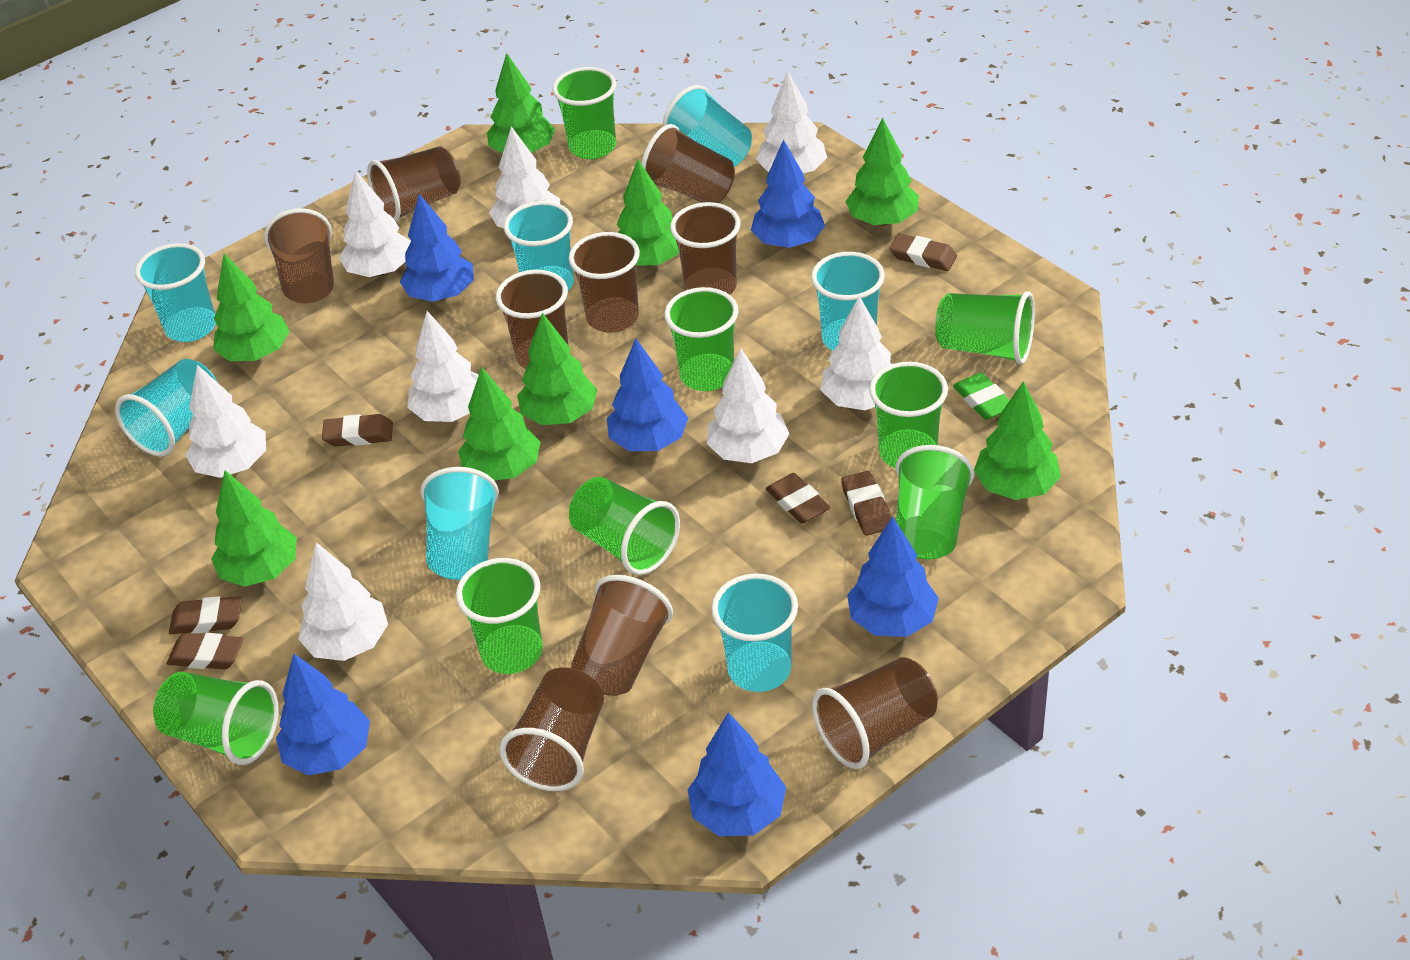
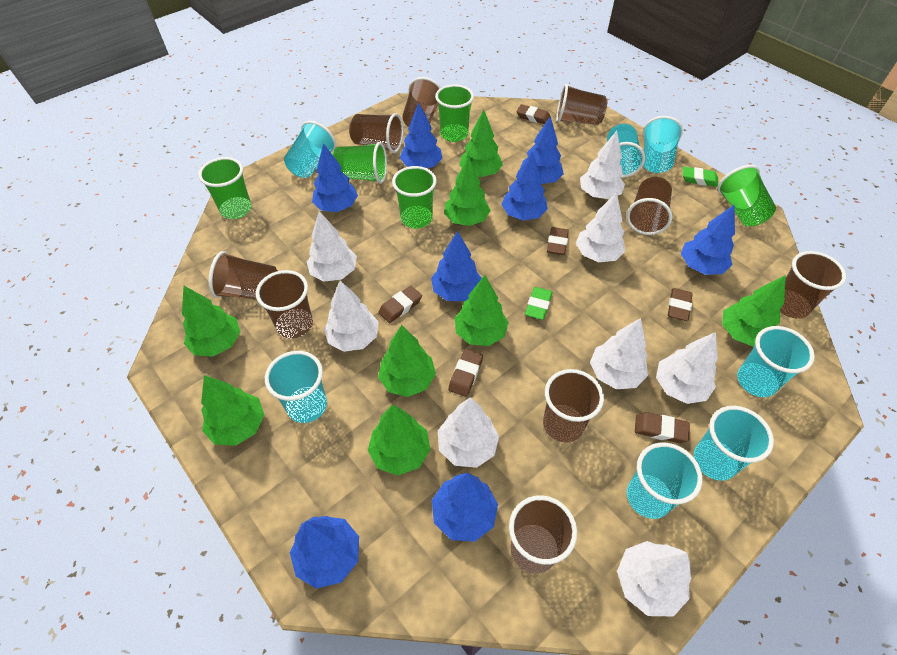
blue tree: [276,654,370,775] [400,194,474,302] [607,338,688,451] [688,712,786,836] [751,139,825,248] [847,516,939,637] = 6 -> [290,516,359,589] [312,143,358,212] [399,102,442,168] [431,231,482,301] [432,473,498,542] [501,152,548,220] [520,116,564,184] [681,205,735,275] = 8
green cup: [153,672,279,765] [456,558,543,674] [552,67,616,159] [569,477,680,575] [664,287,738,391] [869,362,948,468] [896,445,974,560] [935,291,1035,364] = 8 -> [198,157,252,219] [332,142,387,184] [392,166,437,228] [435,84,474,142] [717,165,776,226] = 5
green eraser: [953,373,1010,420] = 1 -> [525,287,553,320] [683,167,718,187] = 2

